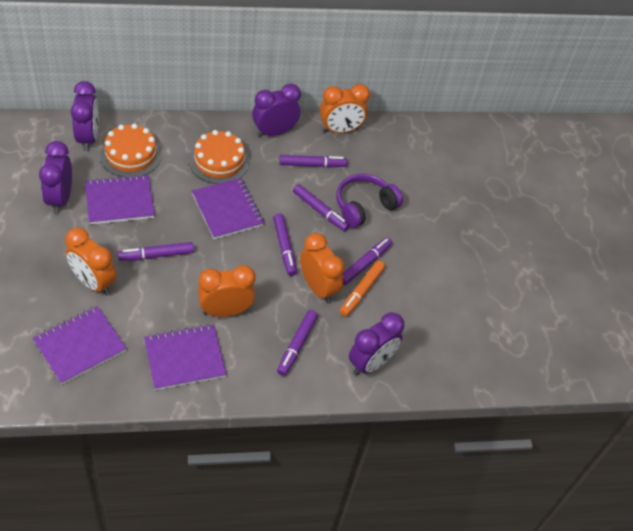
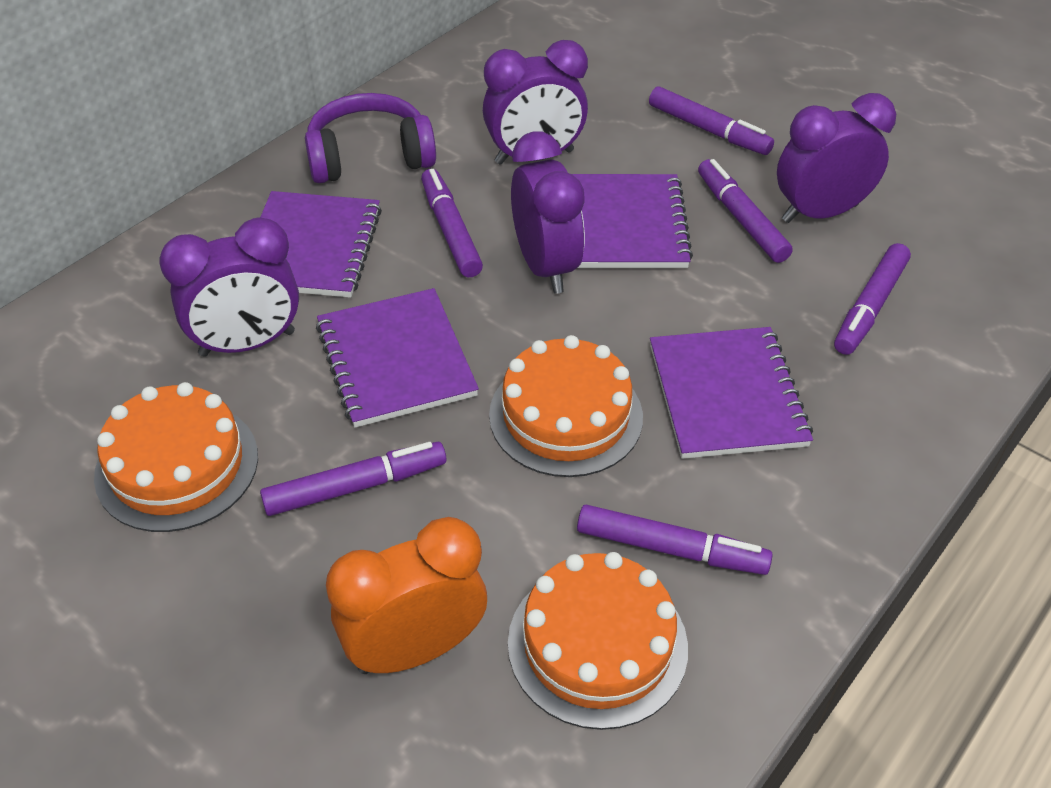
orange cake: [100,124,162,177] [189,130,249,184] = 2 -> [94,382,258,532] [489,335,643,477] [508,552,688,730] = 3
orange clock: [65,228,116,296] [198,265,256,317] [300,233,345,303] [320,84,370,133] = 4 -> [326,517,487,674] = 1
orange marker: [340,261,385,317] = 1 -> none = 0

